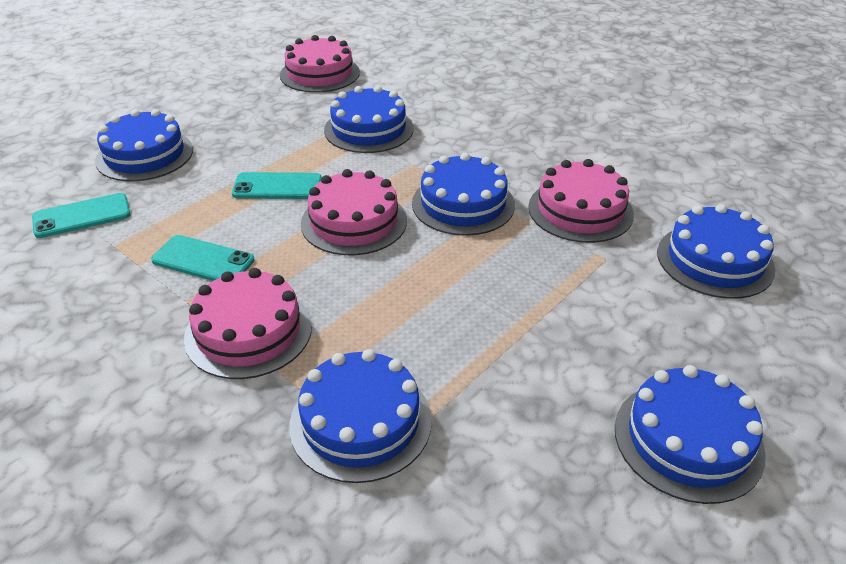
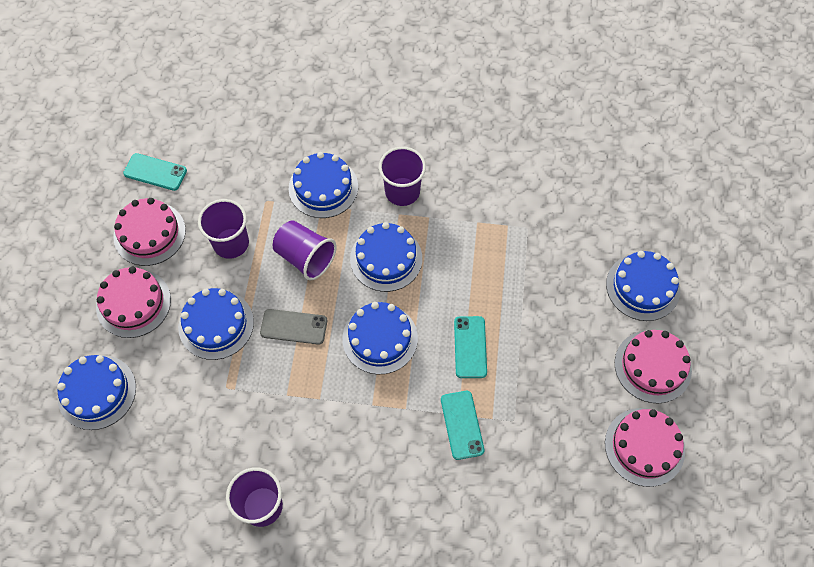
grey phone: none = 0 -> [260,309,327,345] = 1
purple cup: none = 0 -> [198,199,249,259] [226,467,283,527] [273,220,337,281] [379,147,426,206] = 4

